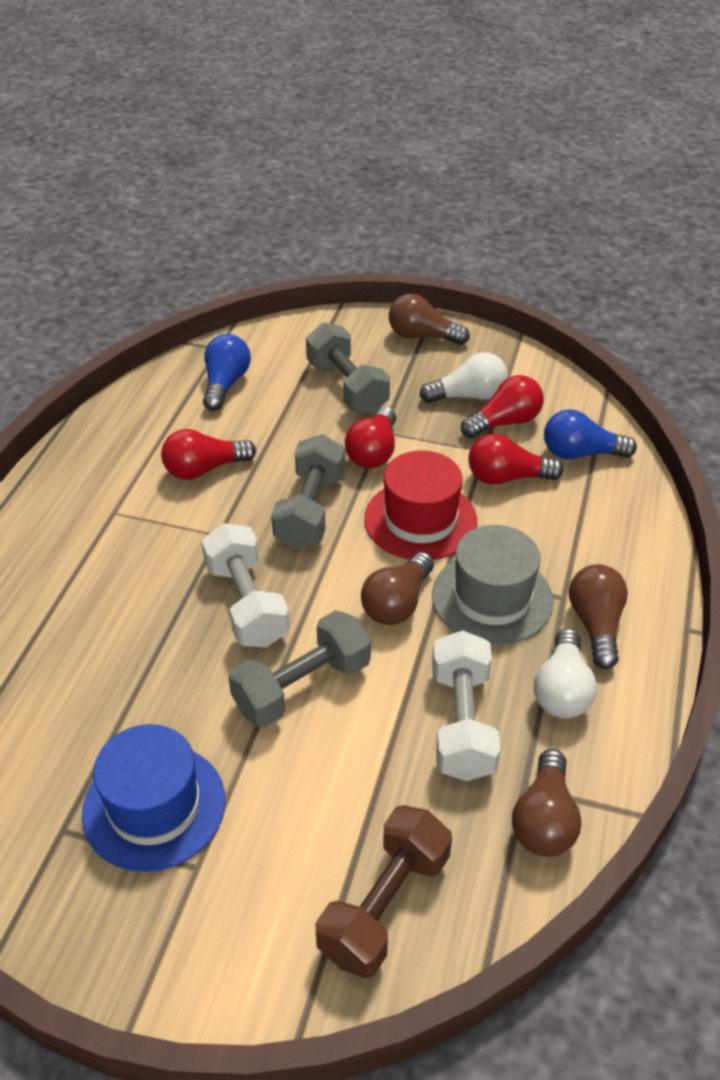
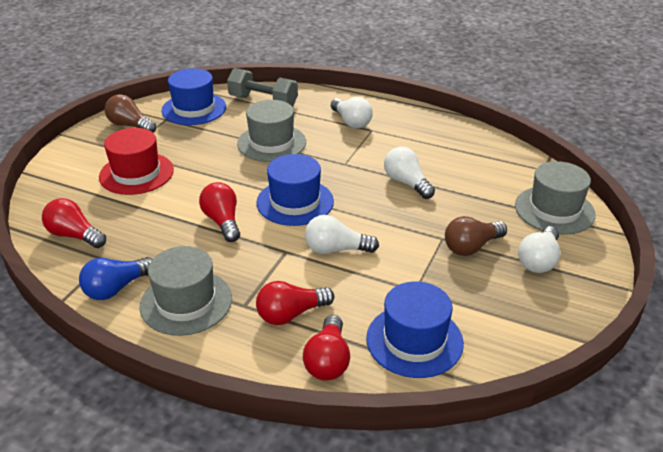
blue hat: [82,724,226,872] = 1 -> [161,68,226,125] [256,154,334,226] [366,282,464,378] = 3
blue light bulb: [203,334,251,411] [544,409,637,459] = 2 -> [79,257,152,300] = 1
brown dumbbell: [316,805,452,979] = 1 -> none = 0
brown light bulb: [361,552,434,625] [389,294,470,345] [512,749,581,857] [569,564,628,669] = 4 -> [105,94,156,133] [445,216,507,256] = 2
grey dumbbell: [228,610,371,727] [271,434,345,549] [306,322,390,414] = 3 -> [227,68,298,107] = 1
grey hat: [432,525,553,645] = 1 -> [140,246,232,336] [237,100,306,162] [515,161,596,235] = 3
white dumbbell: [202,523,290,648] [432,630,500,781] = 2 -> none = 0
white light bulb: [420,352,508,403] [534,629,597,718] = 2 -> [305,215,379,254] [331,97,373,129] [384,147,435,199] [518,226,560,273] = 4

